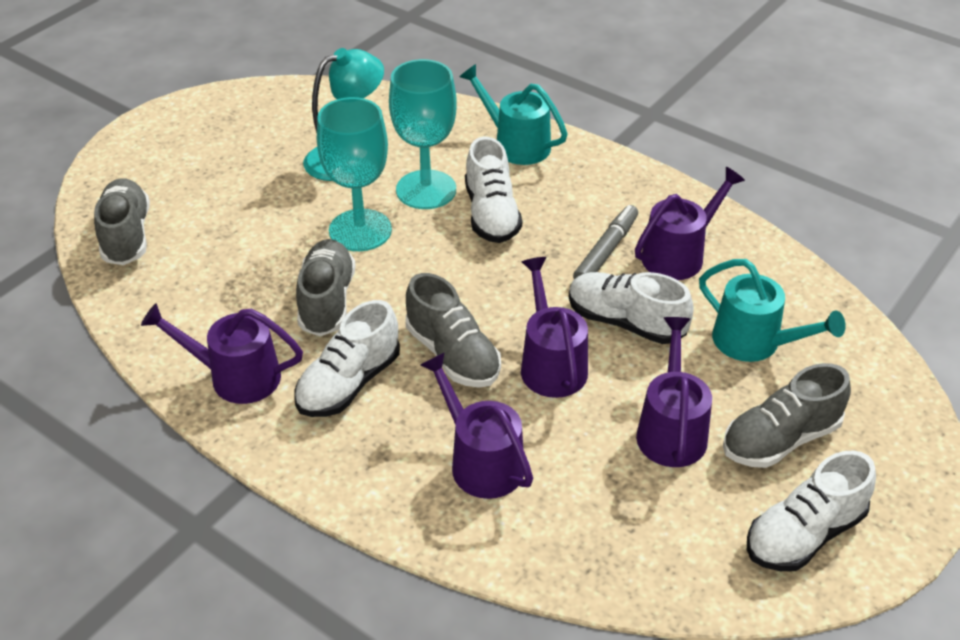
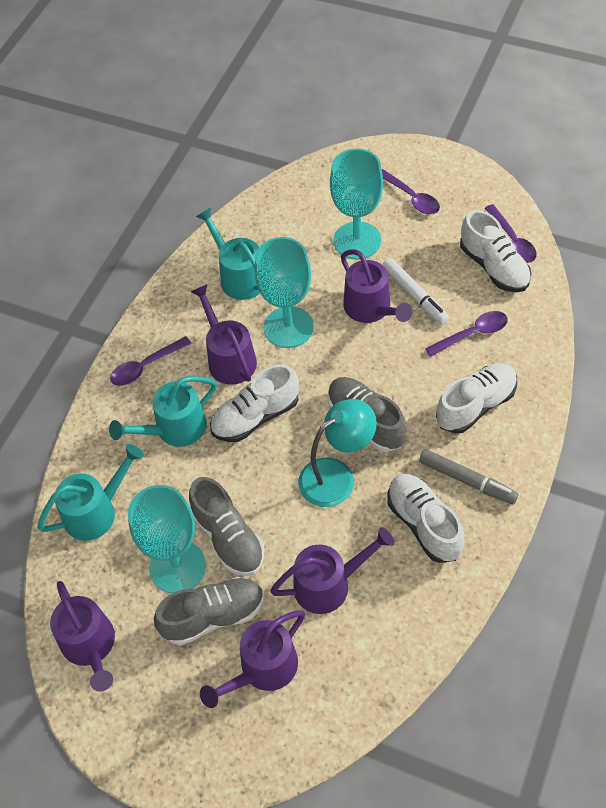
grey shoe: [94,178,150,265] [296,239,356,336] [405,273,501,388] [723,363,851,468] = 4 -> [154,577,264,646] [189,477,265,576] [327,377,407,452] = 3
purple spoon: none = 0 -> [110,336,191,386] [382,169,440,215] [425,311,508,357] [485,204,537,263] = 4
turquoise goblet: [317,97,392,251] [389,59,457,209] = 2 -> [128,485,206,593] [255,237,314,348] [330,148,383,260] = 3
turquoise watering can: [459,64,568,165] [699,259,846,362] = 2 -> [37,444,144,541] [109,376,217,447] [196,208,260,300] = 3
white marker: none = 0 -> [383,258,449,325] = 1

